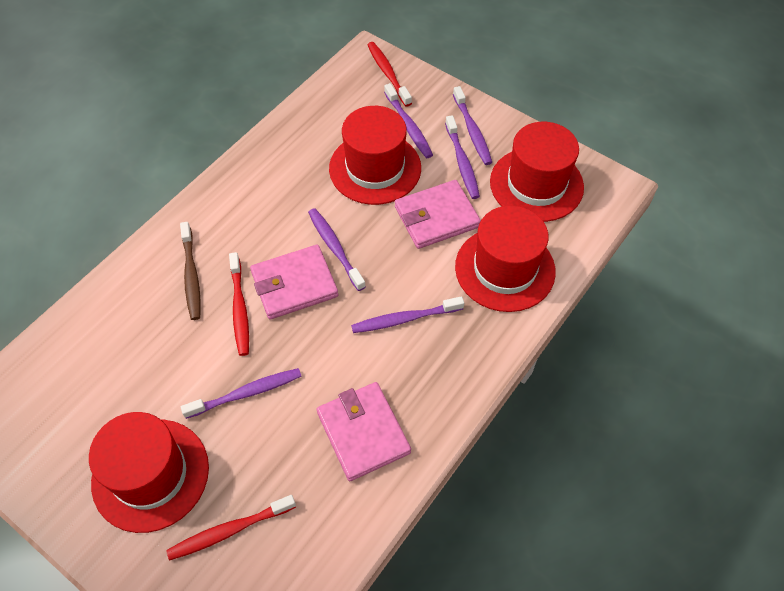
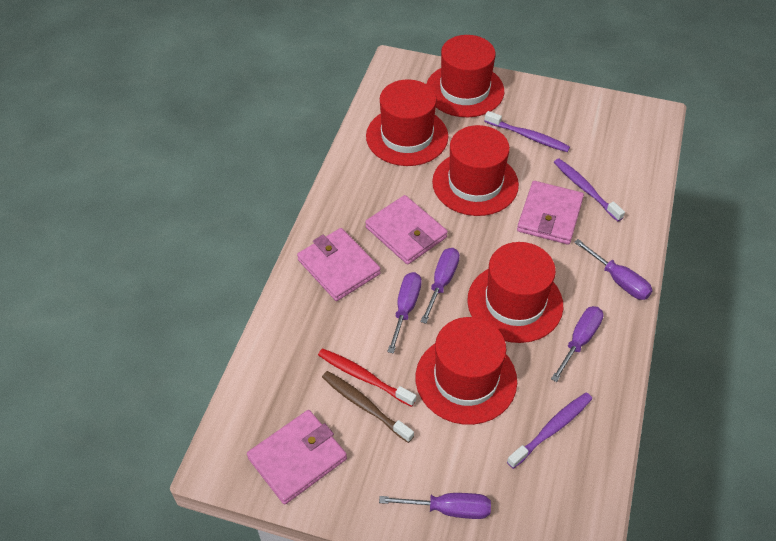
pink wallet: [250,245,338,319] [317,382,411,481] [395,180,481,249] = 3 -> [247,410,347,505] [297,228,381,301] [365,195,448,265] [517,181,584,245] = 4
purple screwdriver: none = 0 -> [379,493,491,519] [387,272,422,354] [420,248,460,324] [551,306,604,382] [574,239,653,300] = 5
purple toothbrush: [181,368,302,419] [308,208,366,291] [351,296,464,333] [384,83,433,158] [445,115,480,199] [453,86,492,165] = 6 -> [484,111,570,152] [507,392,592,469] [554,159,625,221] = 3
red hat: [89,412,209,533] [329,106,421,205] [455,206,556,312] [490,122,584,222] = 4 -> [366,79,448,166] [416,317,517,425] [426,35,504,117] [432,125,519,216] [467,242,563,343] = 5
red toothbrush: [166,495,296,561] [229,252,249,356] [367,42,412,107] = 3 -> [318,348,416,407] = 1

